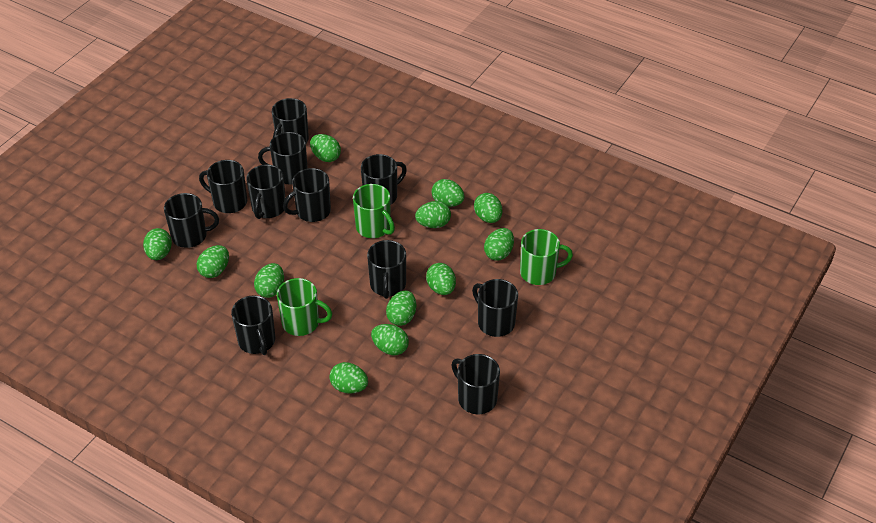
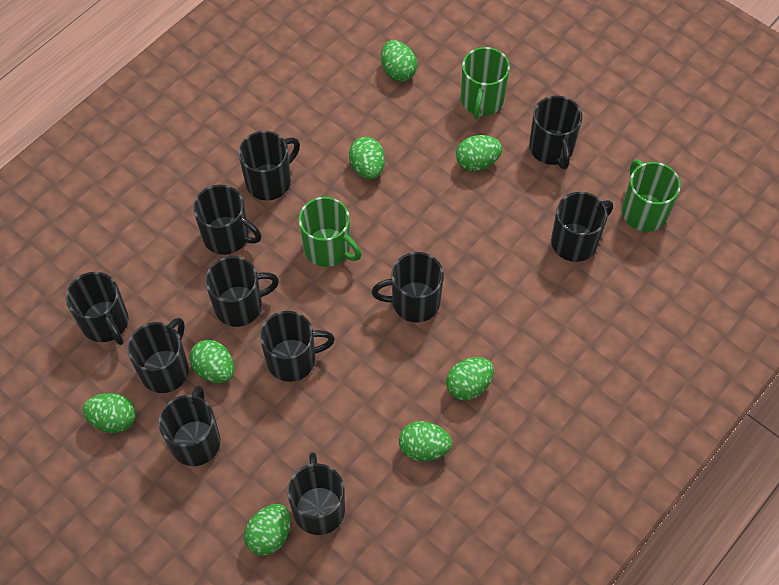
green egg: [143,228,172,260] [197,245,229,278] [254,263,284,298] [310,134,341,162] [330,362,368,394] [371,324,409,355] [386,290,416,326] [415,201,451,228] [426,263,456,295] [431,179,464,207] [474,193,502,223] [484,228,514,261] = 12 -> [83,393,136,433] [190,340,234,383] [244,504,291,556] [349,137,385,179] [381,40,417,82] [399,421,452,462] [446,357,494,401] [456,135,502,171] = 8

